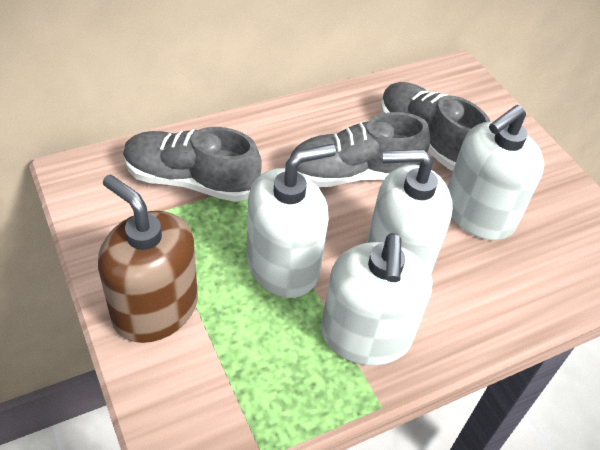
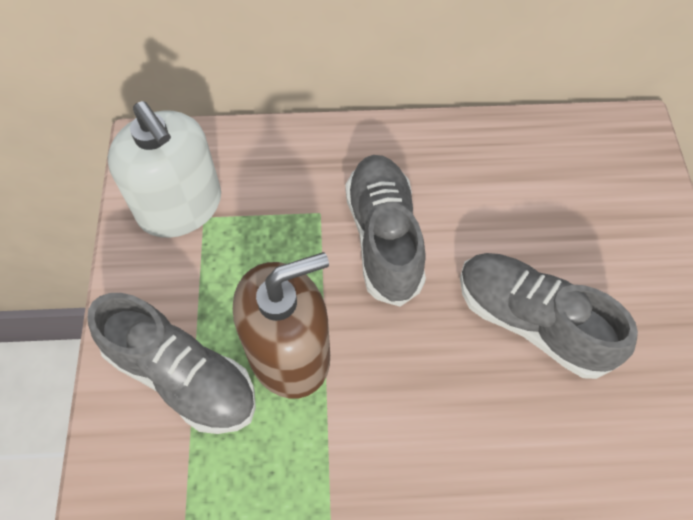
white soap dispenser: [247,144,336,298] [321,233,433,365] [367,149,453,273] [448,105,544,240] = 4 -> [108,101,221,238] = 1

